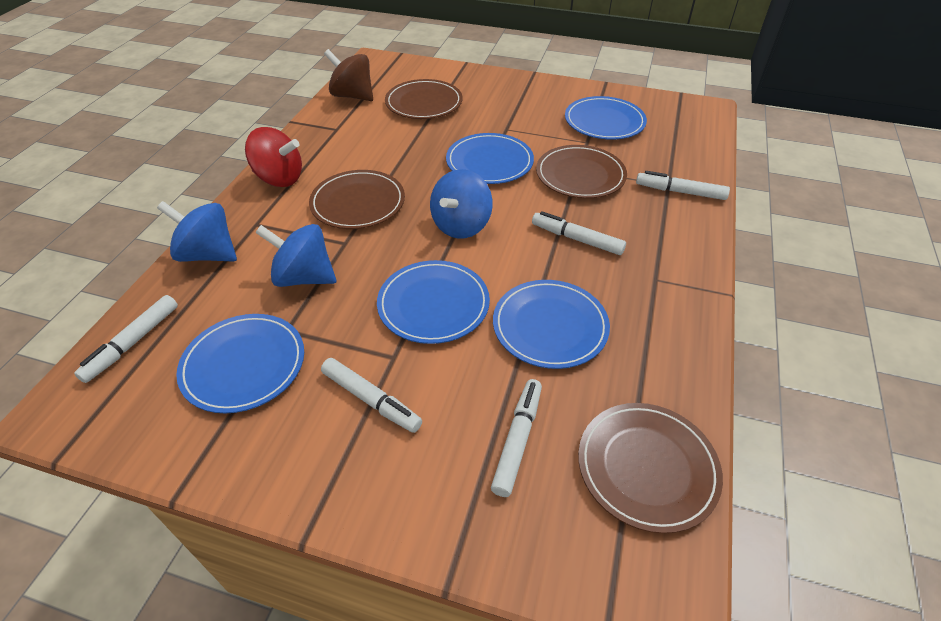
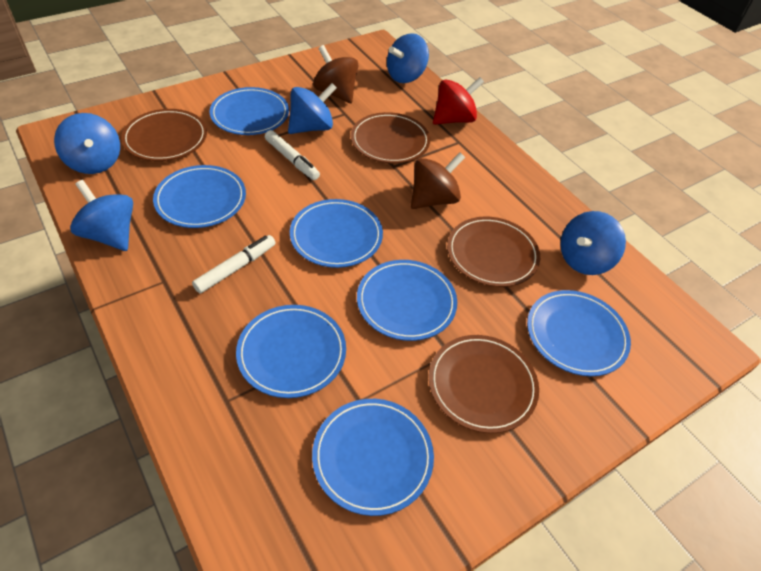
blue plate: [176,314,304,413] [377,260,490,344] [446,133,534,184] [493,280,610,369] [565,96,647,140] = 5 -> [153,165,246,228] [210,87,289,135] [236,305,346,398] [290,199,383,268] [312,399,434,516] [357,260,457,341] [527,290,631,376] = 7
blue spinning top: [157,201,237,262] [255,224,336,287] [430,169,493,238] = 3 -> [54,113,120,174] [70,180,133,251] [288,83,337,134] [387,33,429,83] [560,211,626,275] = 5
brown spinning top: [324,49,373,101] = 1 -> [313,45,359,103] [411,152,465,209] = 2
white marker: [74,295,178,383] [321,358,422,433] [491,379,542,497] [532,211,626,255] [636,171,730,200] = 5 -> [192,235,276,293] [265,130,320,180] = 2

